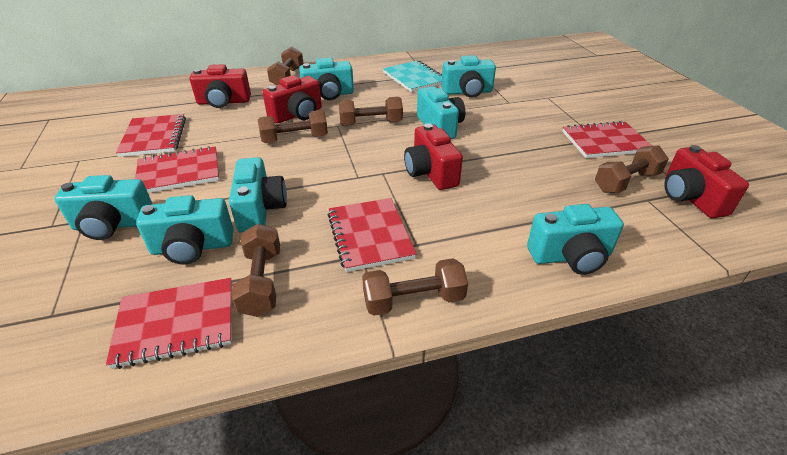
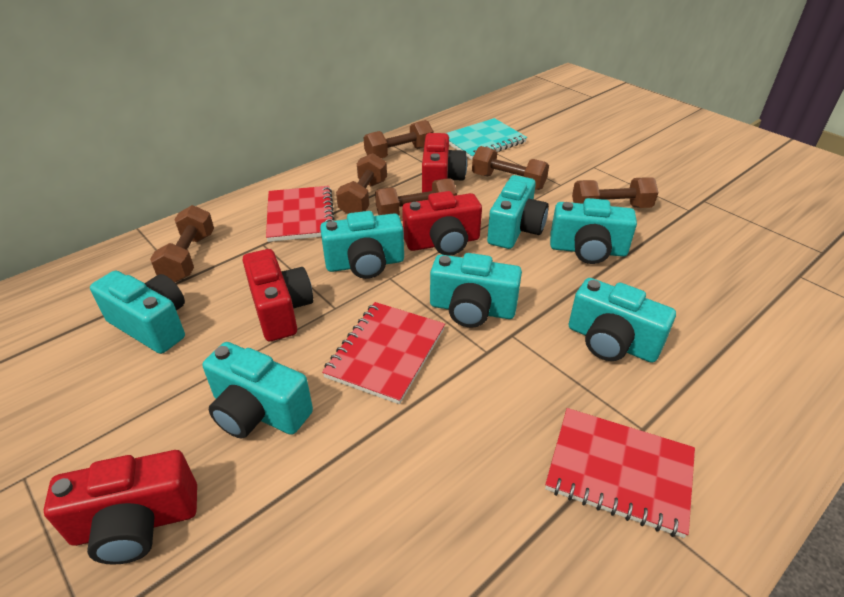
red notebook: [106,278,232,369] [116,114,186,157] [135,146,219,193] [328,198,416,272] [562,121,652,158] = 5 -> [266,186,335,242] [322,302,445,404] [545,408,695,538] = 3

